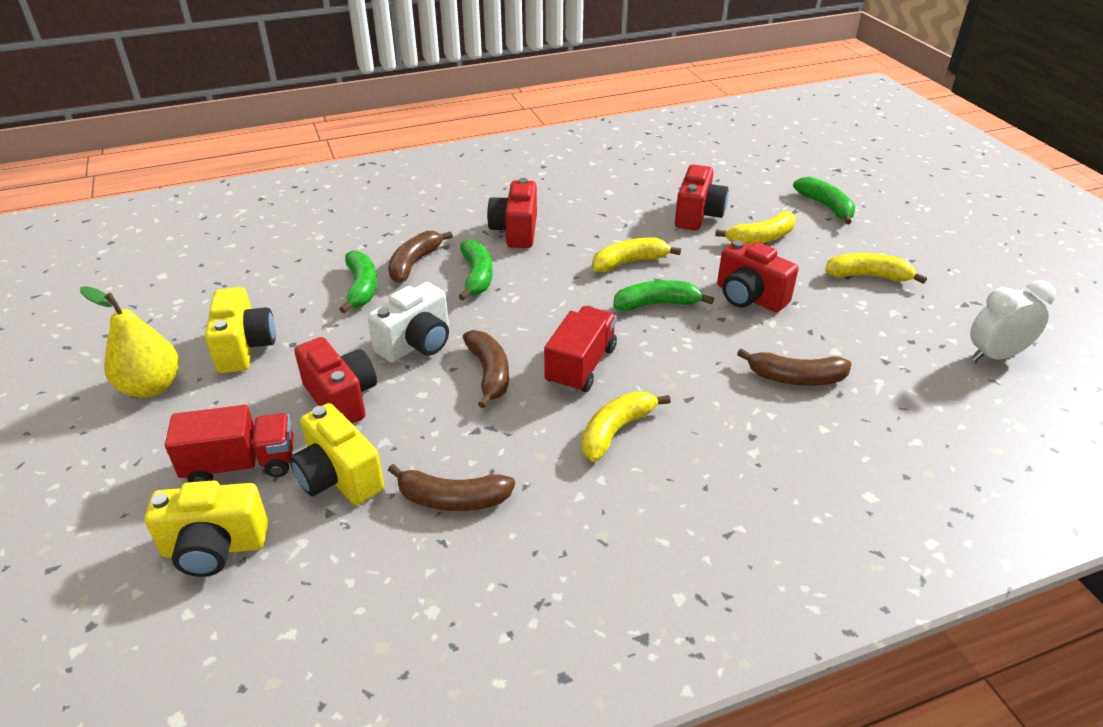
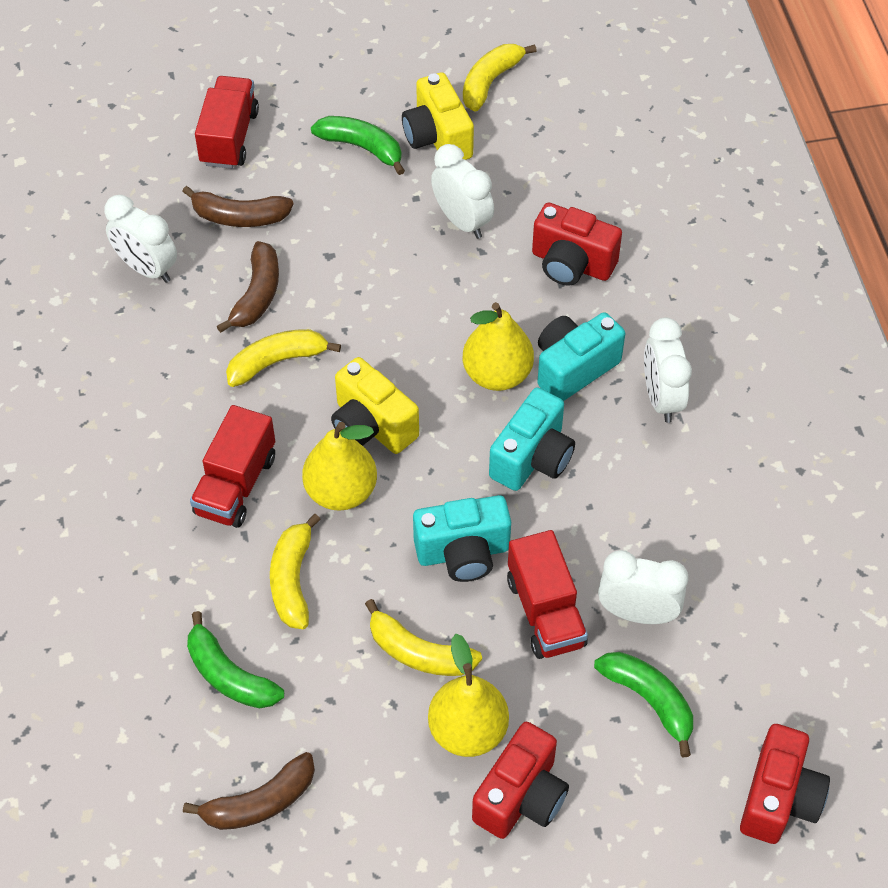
brown banana: [388,231,453,283] [388,464,515,511] [463,330,509,408] [737,348,851,386] = 4 -> [182,186,294,227] [183,752,315,830] [217,241,279,333] = 3
green banana: [339,250,377,313] [458,240,493,301] [613,280,714,311] [793,177,856,224] = 4 -> [187,611,284,708] [311,116,405,175] [594,652,693,757] = 3
red camera: [294,337,377,424] [487,178,537,248] [675,164,729,230] [717,240,798,312] = 4 -> [472,722,569,839] [532,203,622,286] [740,724,830,844] = 3
red truck: [165,405,294,482] [544,306,617,393] = 2 -> [190,405,275,528] [195,76,259,169] [507,530,588,659] = 3
turquoise camera: none = 0 -> [413,495,511,582] [489,387,575,491] [537,312,625,401] = 3
white camera: [368,282,449,363] = 1 -> none = 0
white clock: [970,280,1056,361] = 1 -> [104,195,177,283] [431,144,494,239] [598,550,688,624] [644,318,692,423] = 4
yellow camera: [144,480,268,577] [205,287,276,373] [290,403,384,505] = 3 -> [331,357,419,454] [402,72,474,160] = 2
yellow pear: [80,286,179,398] = 1 -> [302,422,377,511] [428,634,509,757] [463,302,534,391] = 3

